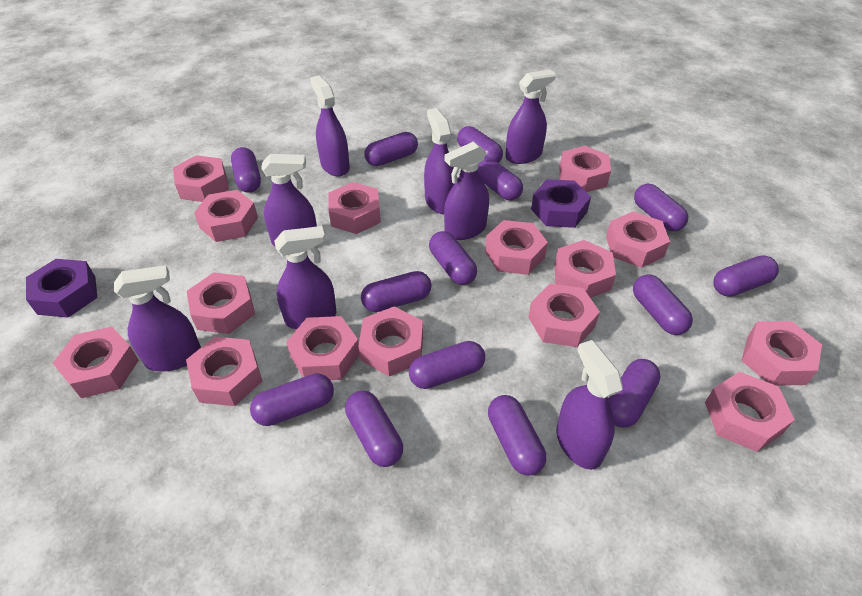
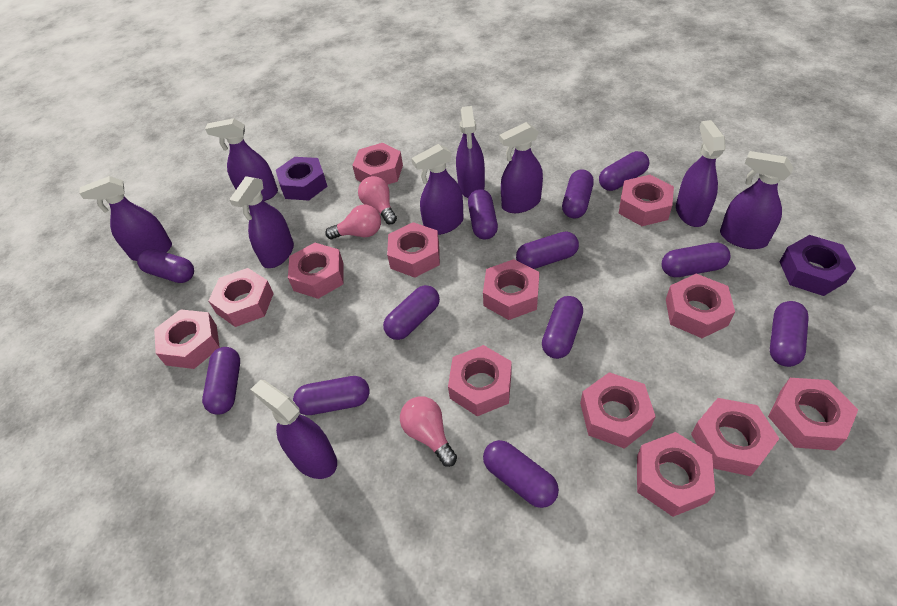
pink light bulb: none = 0 -> [325,205,381,240] [358,176,397,224] [400,396,457,467] = 3
pink nut: [53,327,139,398] [173,155,229,202] [186,337,262,406] [187,272,255,334] [194,190,258,242] [286,316,360,380] [328,182,381,234] [359,306,423,376] [485,220,548,275] [528,284,600,347] [554,240,616,298] [560,146,611,192] [606,211,670,268] [705,372,795,452] [741,321,822,386] = 15 -> [154,309,220,369] [208,268,274,327] [288,243,343,299] [352,143,403,185] [387,222,440,278] [448,345,512,416] [483,259,539,320] [580,372,656,449] [618,175,674,226] [637,432,715,517] [666,274,735,338] [691,398,780,476] [768,378,858,451] = 13
purple capsule: [231,147,261,193] [250,373,334,426] [345,391,403,467] [361,271,431,312] [365,132,418,166] [409,341,485,389] [429,231,477,285] [457,126,503,163] [477,158,523,200] [488,395,546,476] [608,359,661,427] [633,274,693,335] [634,184,688,231] [713,255,779,297] = 14 -> [137,249,194,283] [202,347,240,415] [293,376,370,415] [383,285,440,340] [468,189,498,239] [483,440,559,508] [516,231,579,269] [542,296,583,359] [562,170,594,218] [599,151,649,191] [662,243,730,277] [770,301,809,367] = 12
purple spray bottle: [114,265,201,372] [261,154,317,246] [274,226,336,329] [310,75,350,176] [424,108,454,214] [444,142,489,240] [505,70,556,164] [556,340,623,470] = 8 -> [79,176,172,261] [205,118,278,201] [229,176,294,268] [250,380,337,479] [411,144,464,235] [456,106,485,198] [499,122,543,213] [676,120,726,227] [720,151,793,249] = 9

